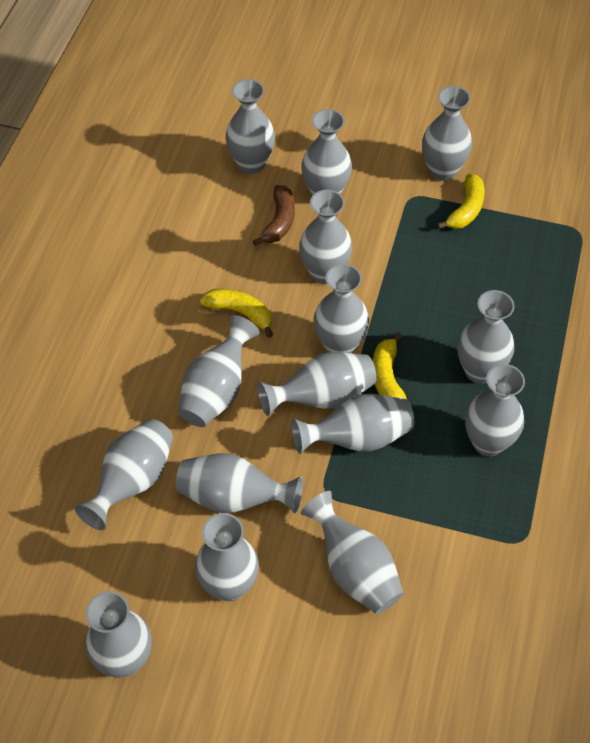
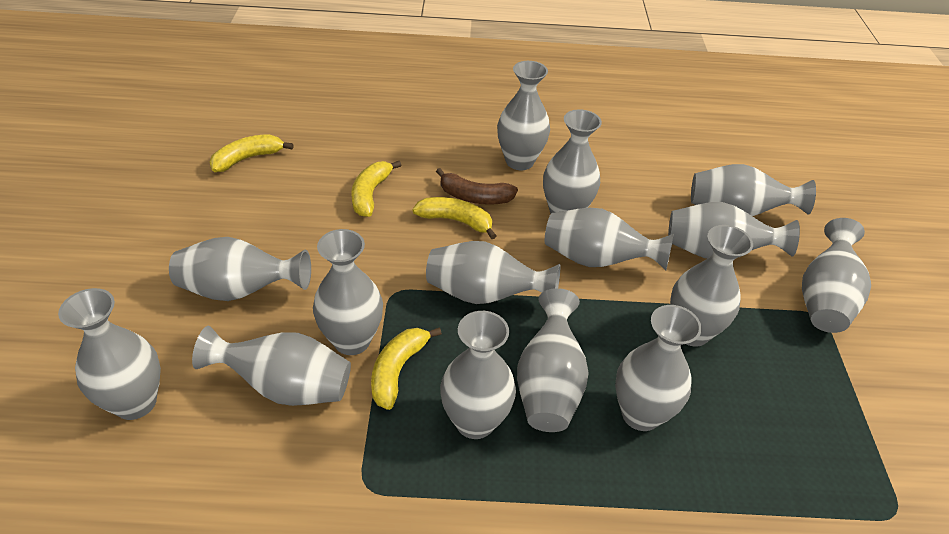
yellow banana: [200,289,273,338] [373,333,407,399] [437,173,485,229] = 3 -> [210,134,294,172] [351,161,401,217] [371,327,442,410] [412,197,497,239] = 4

